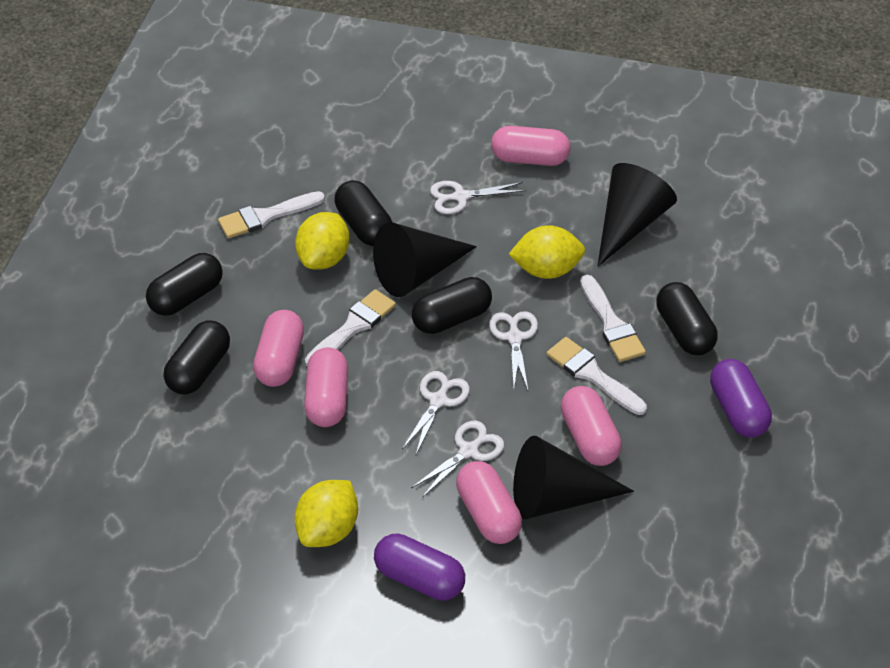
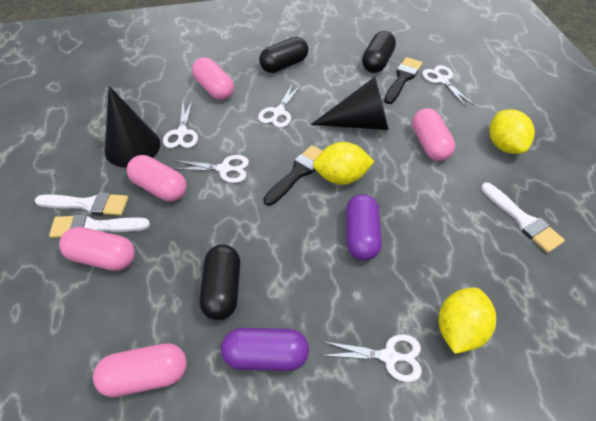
black brush: none = 0 -> [263,145,322,206] [384,57,422,104] = 2
black capsule: [146,253,223,316] [164,321,230,394] [335,180,392,246] [412,277,492,334] [656,282,718,355] = 5 -> [200,244,240,320] [259,37,308,73] [362,31,396,73] = 3
black cone: [373,222,477,297] [513,436,634,519] [597,163,677,267] = 3 -> [105,86,160,168] [311,77,389,130] = 2
white brush: [218,191,325,238] [305,289,396,366] [547,337,647,415] [580,275,646,362] = 4 -> [34,192,129,216] [49,214,150,238] [481,183,565,253] = 3
white scissors: [402,371,470,454] [411,421,504,498] [430,181,526,214] [489,311,538,390] = 4 -> [163,99,198,148] [174,155,249,183] [258,83,301,128] [321,334,422,382] [422,65,474,107] = 5

